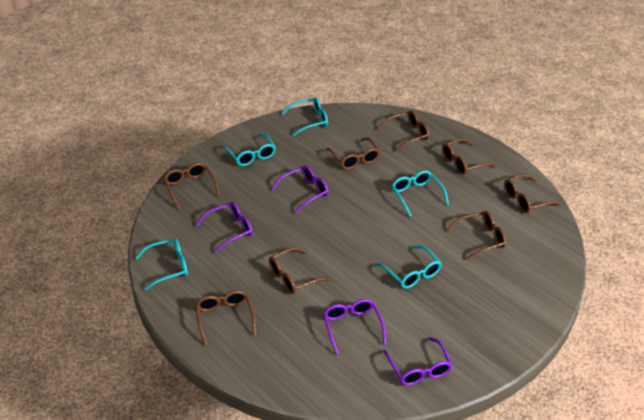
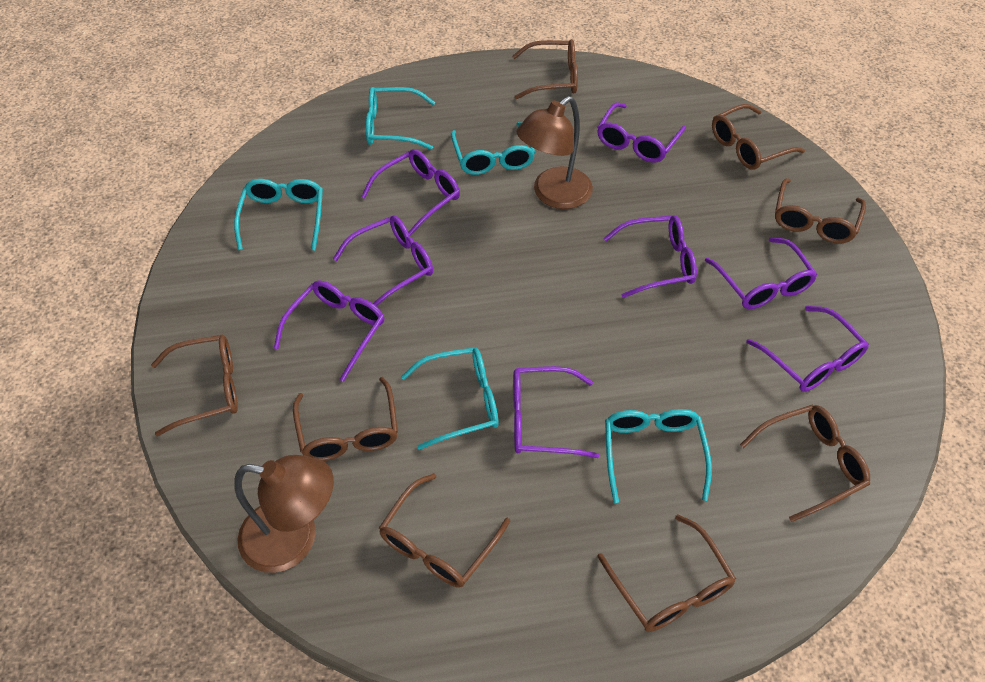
brown lamp: none = 0 -> [234,455,334,573] [516,96,593,209] = 2
purple glasses: [196,202,253,253] [272,165,329,213] [323,299,386,355] [383,337,453,386] = 4 -> [274,280,384,382] [333,215,433,306] [361,149,460,236] [513,366,599,458] [597,102,686,163] [603,215,697,298] [705,237,817,309] [746,306,869,392] = 8

